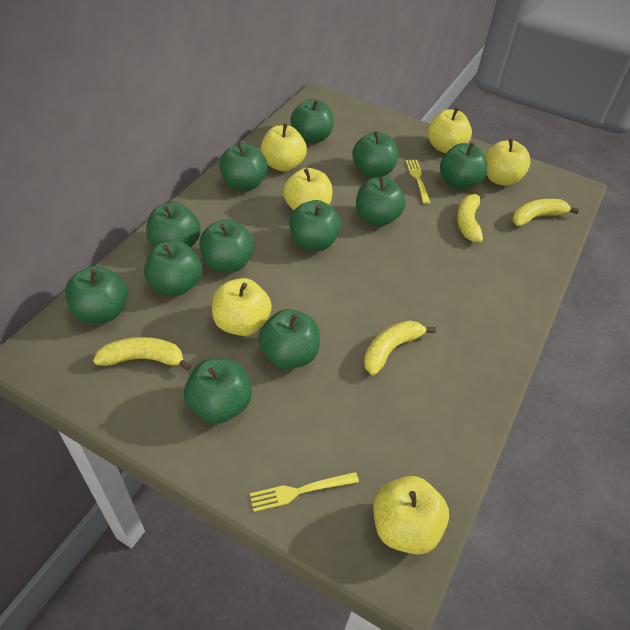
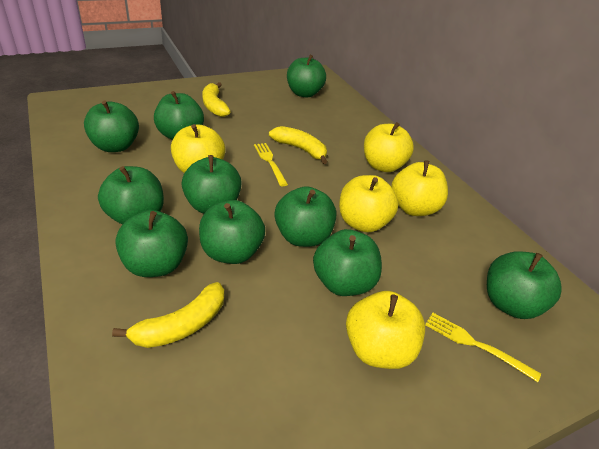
green apple: [65,266,128,323] [144,241,202,296] [146,202,201,247] [184,358,252,423] [199,219,254,273] [219,143,268,191] [258,309,320,369] [289,200,341,251] [290,99,333,143] [352,131,398,178] [356,176,406,226] [440,142,487,190] = 12 -> [84,101,139,152] [98,166,164,225] [115,210,188,277] [154,91,204,140] [182,155,242,213] [199,200,265,264] [275,186,336,247] [287,55,326,98] [313,229,382,296] [487,251,562,319] = 10
yellow apple: [212,278,272,336] [261,123,307,172] [283,168,332,211] [373,476,449,555] [428,108,472,153] [484,139,531,186] = 6 -> [171,124,225,173] [339,175,399,232] [346,291,425,369] [364,122,414,172] [391,160,448,216] = 5
yellow banana: [93,337,191,371] [364,320,436,375] [457,192,485,242] [513,199,579,226] = 4 -> [112,282,224,348] [202,82,231,117] [269,126,327,164] = 3

